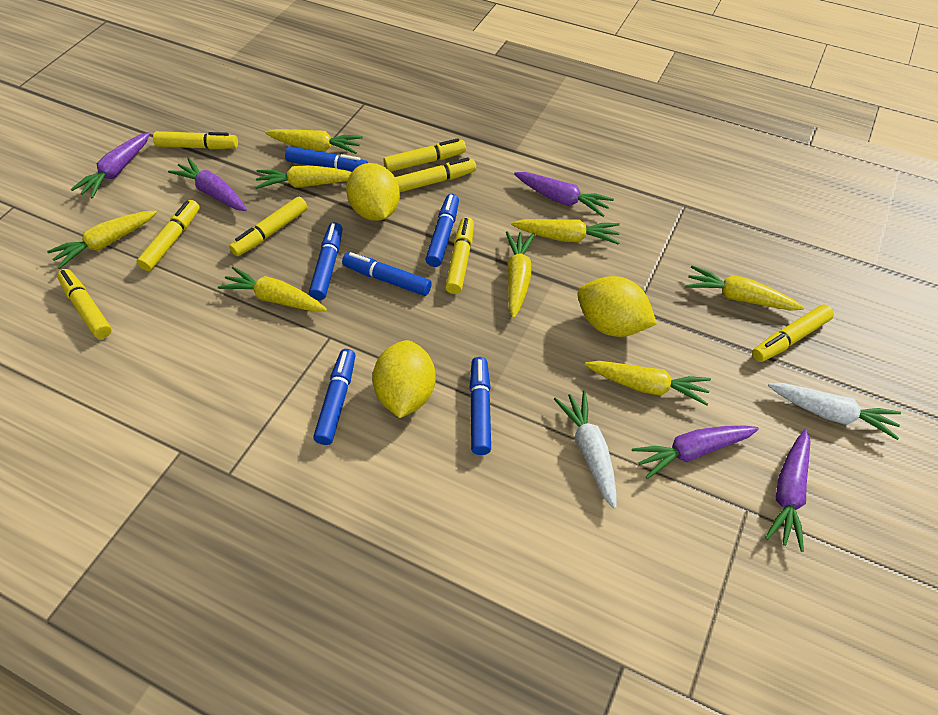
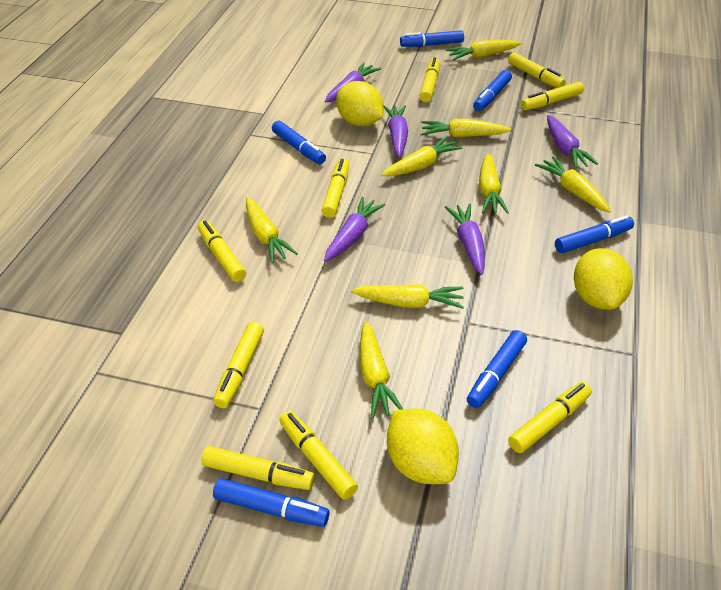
white carrot: [554,391,617,509] [768,383,901,440] = 2 -> none = 0
yellow marker: [57,269,112,339] [137,200,200,271] [153,131,238,149] [229,197,308,256] [383,138,466,172] [395,157,476,192] [445,217,474,294] [752,304,834,362] = 8 -> [198,221,246,282] [202,446,315,490] [213,322,264,408] [279,411,358,500] [322,159,349,218] [420,57,440,102] [508,52,566,88] [508,382,592,453] [521,82,584,110] = 9

